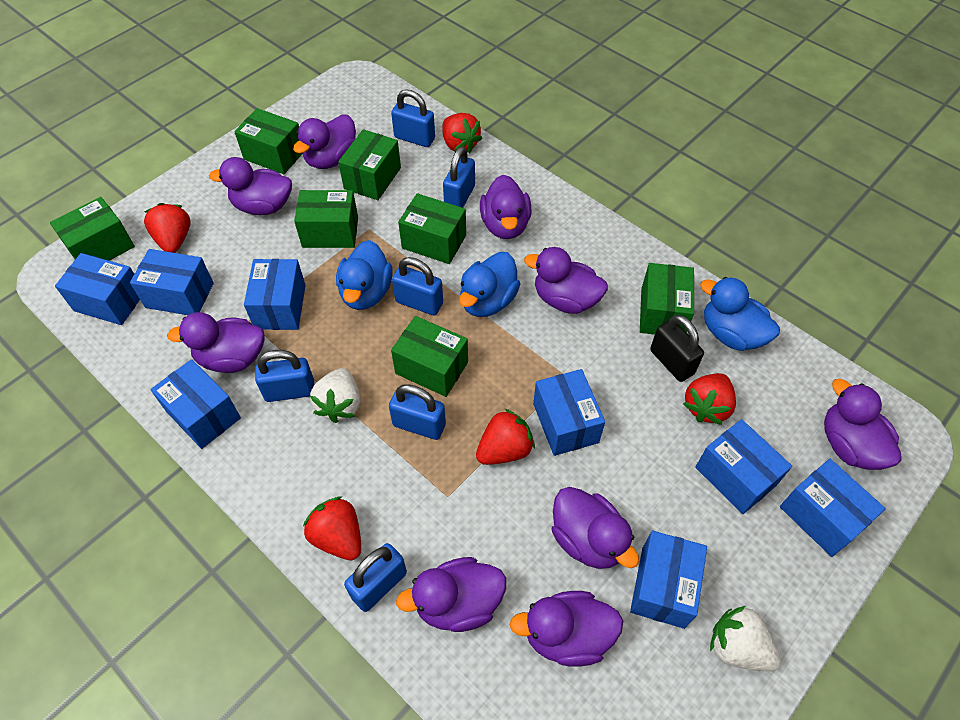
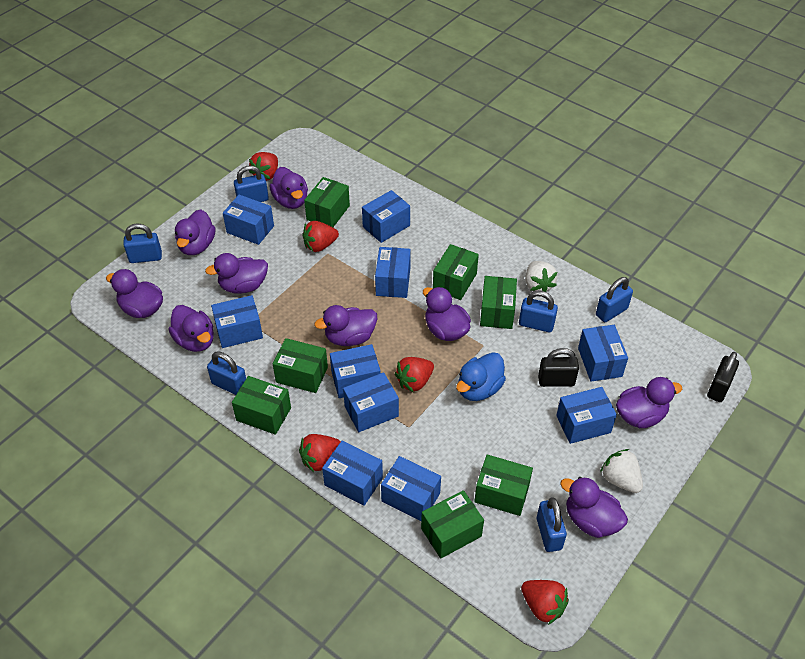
black padlock: [650,315,704,382] = 1 -> [538,348,579,387] [707,352,739,402] = 2
blue box: [55,253,140,325] [130,249,214,315] [150,359,241,449] [244,259,306,330] [533,369,605,456] [630,531,707,629] [695,419,792,514] [780,459,886,557] = 8 -> [211,295,263,348] [223,195,274,245] [322,440,383,506] [330,344,381,398] [343,372,399,432] [362,190,410,243] [375,247,411,298] [381,456,441,521] [556,387,617,444] [578,325,628,382] = 10
blue duck: [336,240,393,310] [459,252,520,317] [700,277,780,351] = 3 -> [456,352,506,401] = 1

